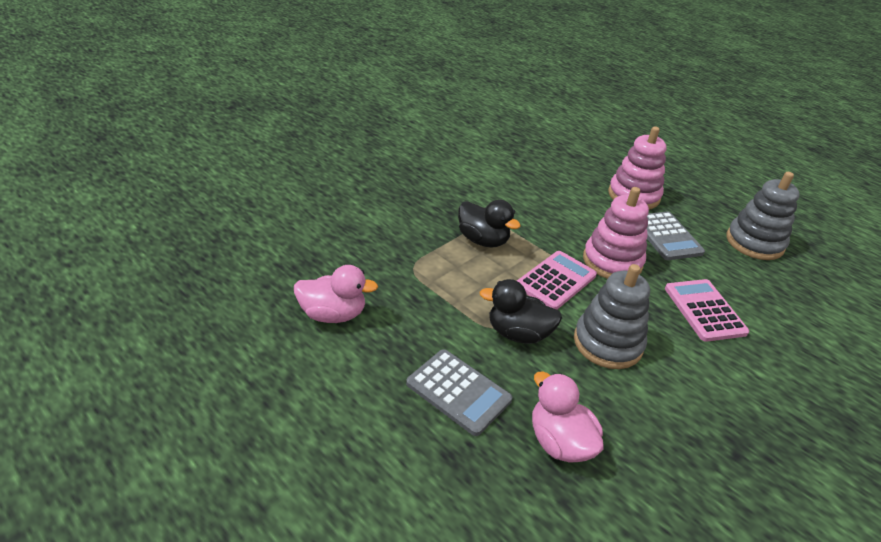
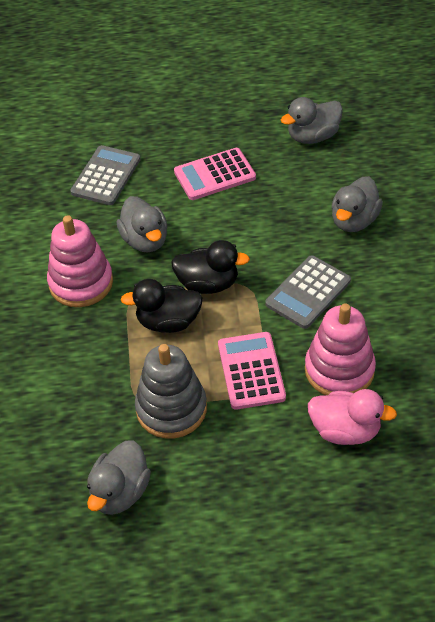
grey duck: none = 0 -> [87,440,151,515] [117,196,168,253] [281,97,343,144] [331,176,383,232] = 4
grey stacking toy: [574,264,650,369] [727,172,800,260] = 2 -> [135,344,207,439] = 1
pink duck: [294,265,378,323] [532,371,604,463] = 2 -> [308,389,397,445] = 1

